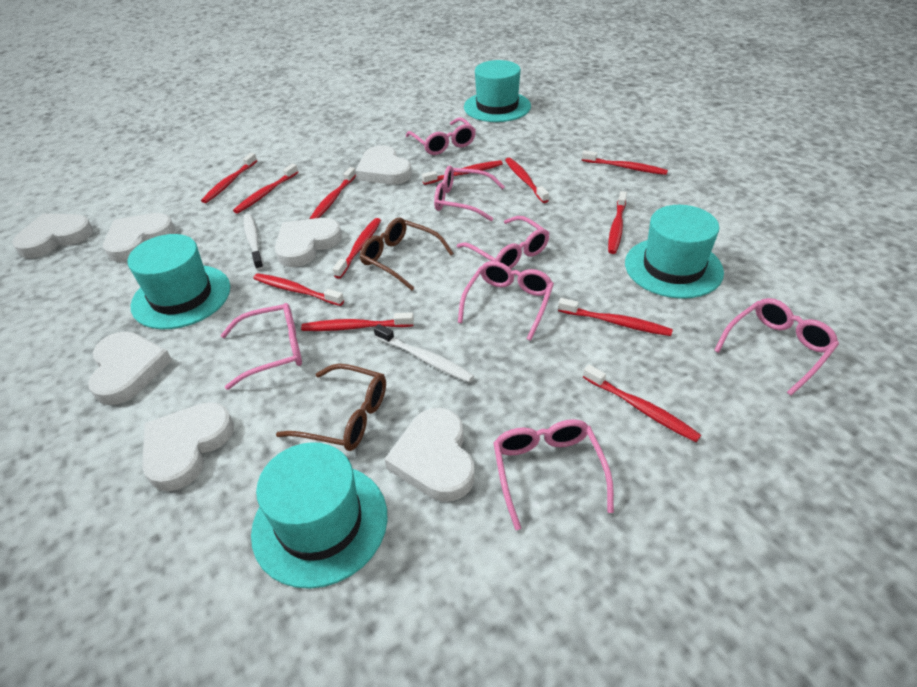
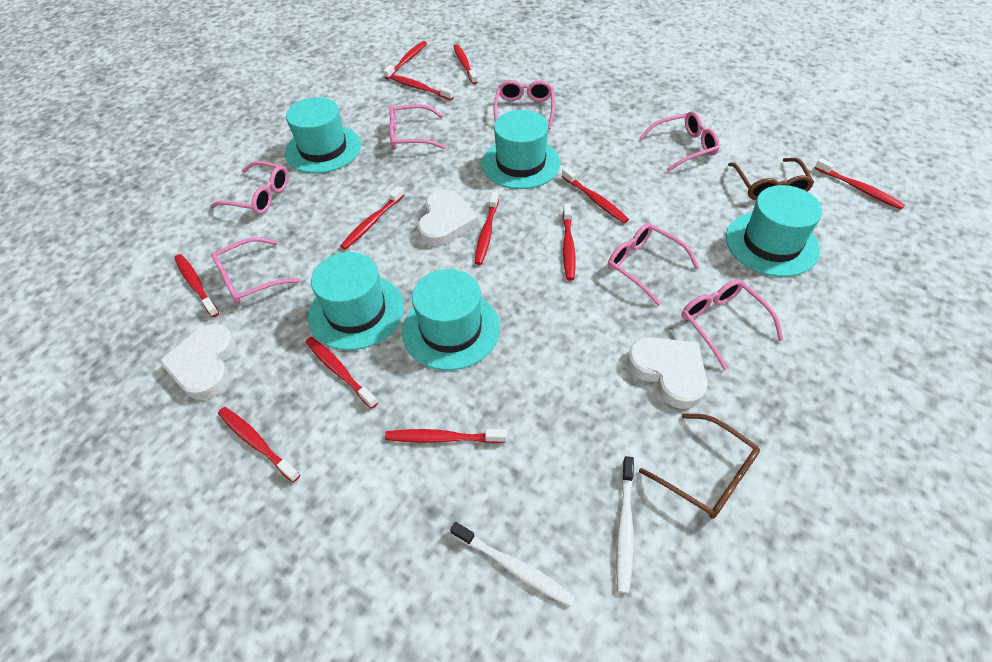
turquoise hat: [128,234,230,329] [251,442,388,589] [464,60,531,122] [625,205,724,299] = 4 -> [285,97,361,174] [308,252,404,350] [402,269,500,370] [482,110,561,189] [726,185,822,277] = 5
white heart: [12,213,93,258] [88,332,172,405] [103,213,175,262] [142,402,234,491] [275,218,342,267] [356,145,412,184] [385,408,475,502] = 7 -> [159,324,236,400] [418,190,479,246] [627,337,707,409] = 3

